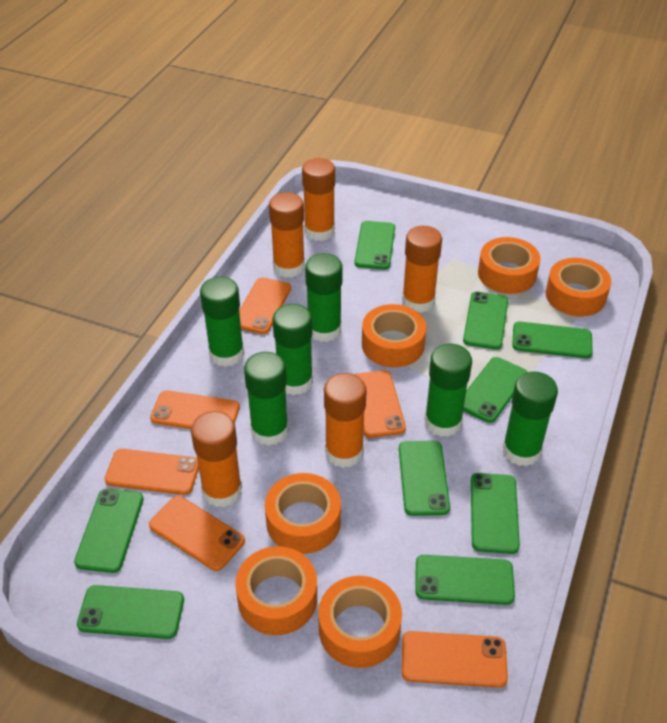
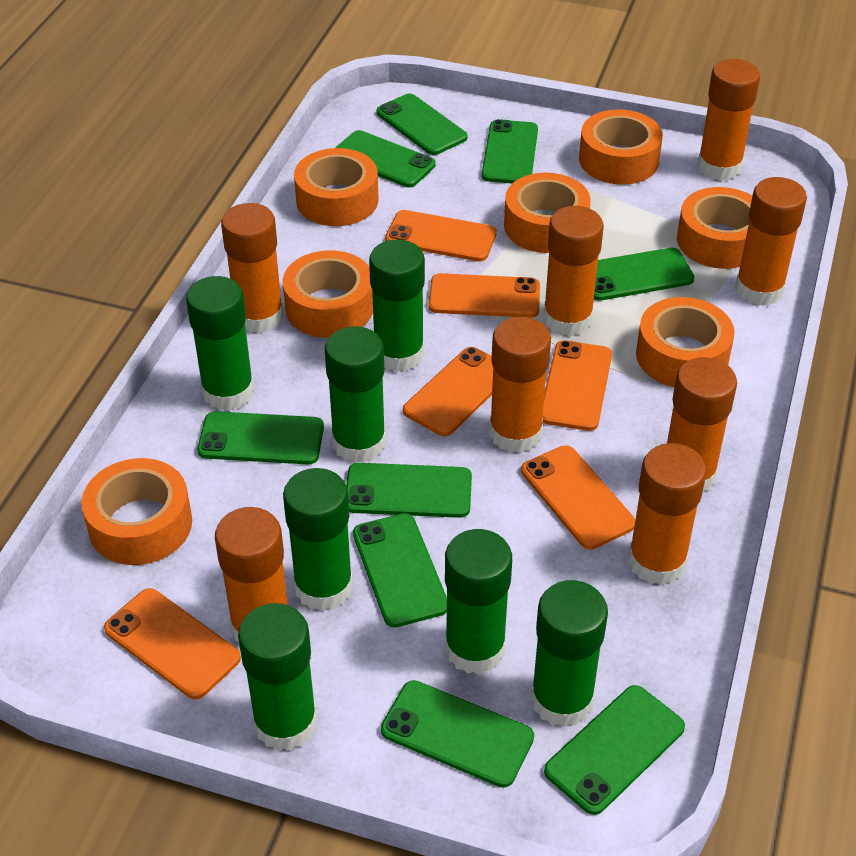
green glue stick: [200,277,244,367] [244,352,289,446] [273,304,313,396] [305,253,343,342] [424,344,472,437] [502,372,558,466] = 6 -> [186,276,254,410] [238,603,317,751] [283,468,353,611] [325,326,386,463] [369,239,425,372] [445,529,512,674] [531,580,608,727] = 7
orange glue stick: [191,411,242,507] [269,192,305,278] [302,158,335,241] [324,373,366,468] [402,226,442,313] = 5 -> [215,507,288,642] [221,203,284,333] [489,317,551,453] [543,206,604,337] [628,443,706,586] [667,357,737,492] [697,59,760,181] [735,177,807,306] = 8
orange tape: [235,546,317,635] [265,473,341,554] [318,576,402,668] [362,304,426,368] [478,237,540,294] [545,258,611,317] = 6 -> [81,458,192,565] [283,250,373,338] [294,148,379,226] [504,173,591,253] [579,109,663,185] [636,297,735,387] [677,187,752,269] = 7

